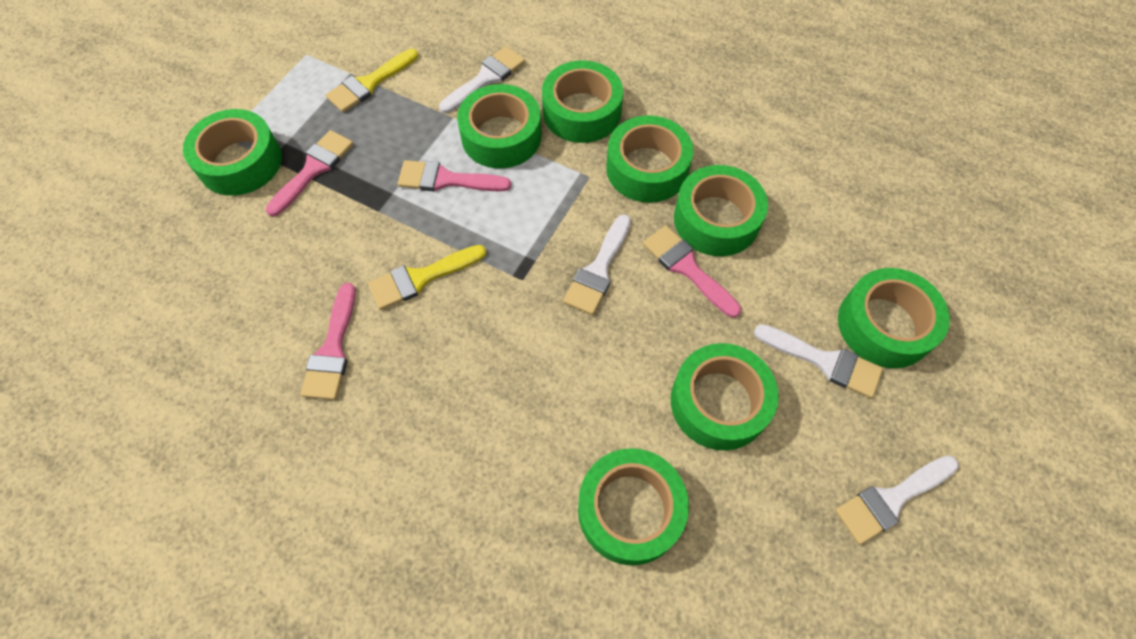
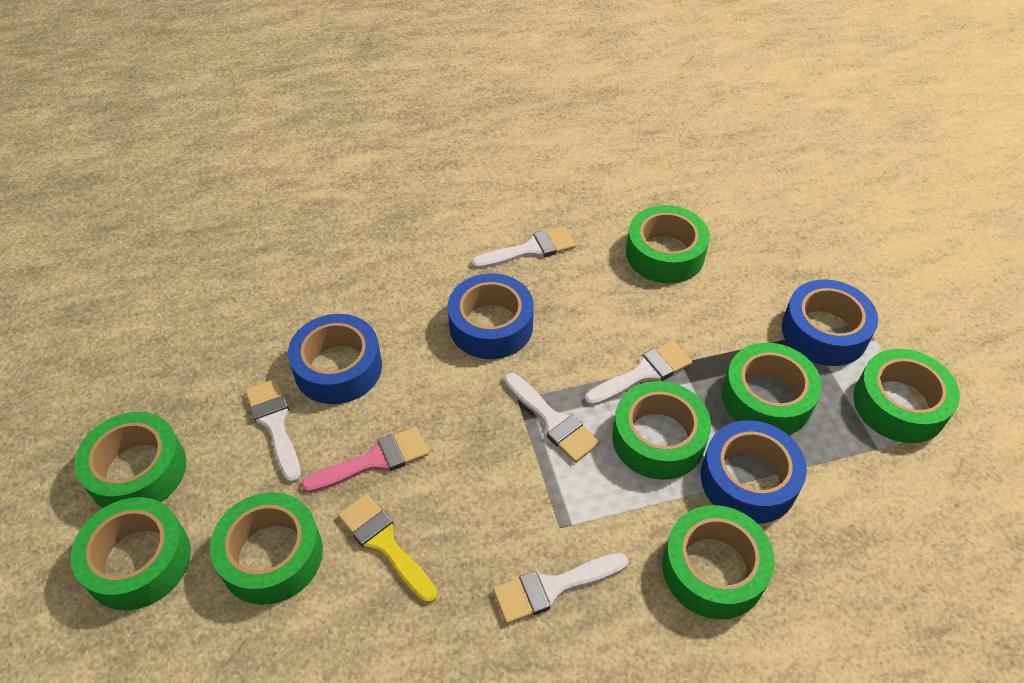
blue tape: none = 0 -> [288,314,382,404] [448,273,534,359] [701,420,807,524] [782,279,878,366] = 4
pink brush: [266,130,353,217] [300,283,356,400] [398,160,511,192] [643,225,741,318] = 4 -> [301,427,429,493] = 1
white brush: [439,46,525,113] [563,214,631,315] [754,324,883,398] [835,455,959,545] = 4 -> [245,379,301,483] [471,226,576,269] [493,553,628,624] [504,373,600,463] [585,341,692,406] = 5
yellow brush: [326,49,418,112] [368,245,486,310] = 2 -> [338,494,438,603] = 1

